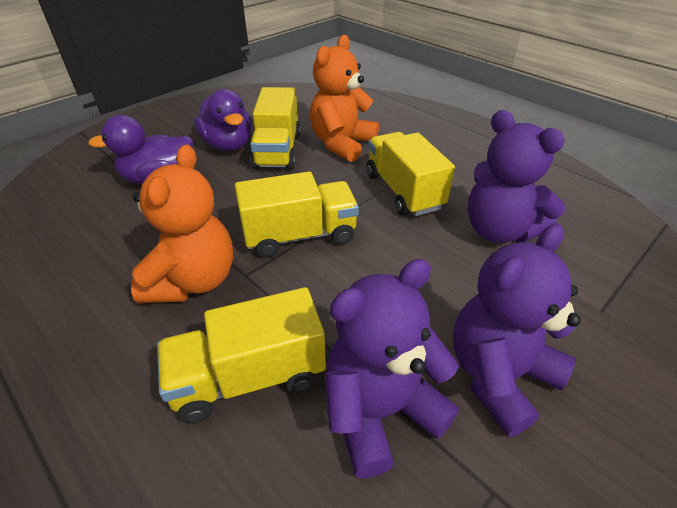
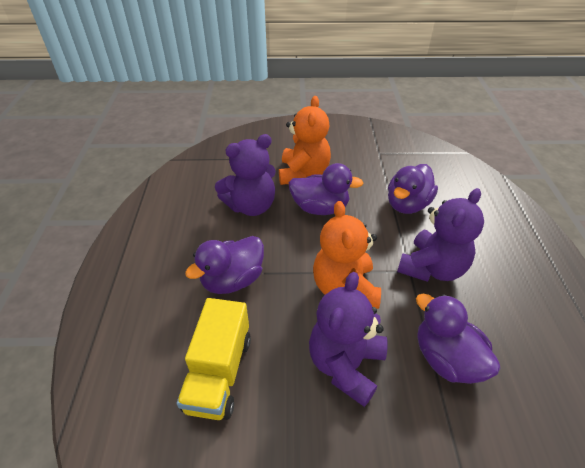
purple duck: [88,115,193,184] [194,89,251,151] = 2 -> [185,236,264,294] [289,163,363,215] [388,164,438,214] [416,294,500,384] = 4
yellow truck: [157,287,326,423] [235,171,359,258] [250,87,301,169] [366,132,455,216] = 4 -> [177,298,251,420] = 1

